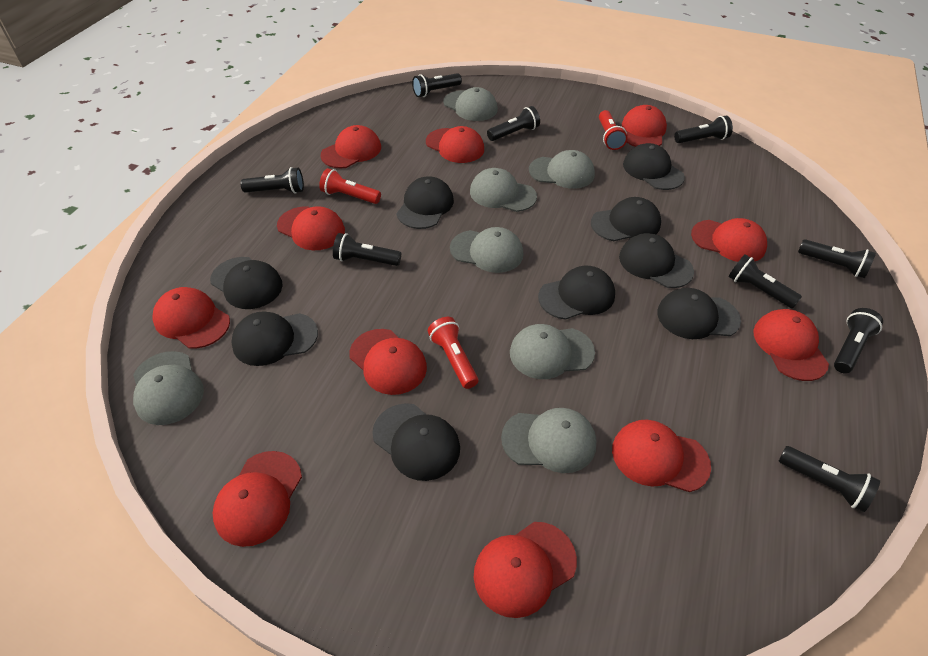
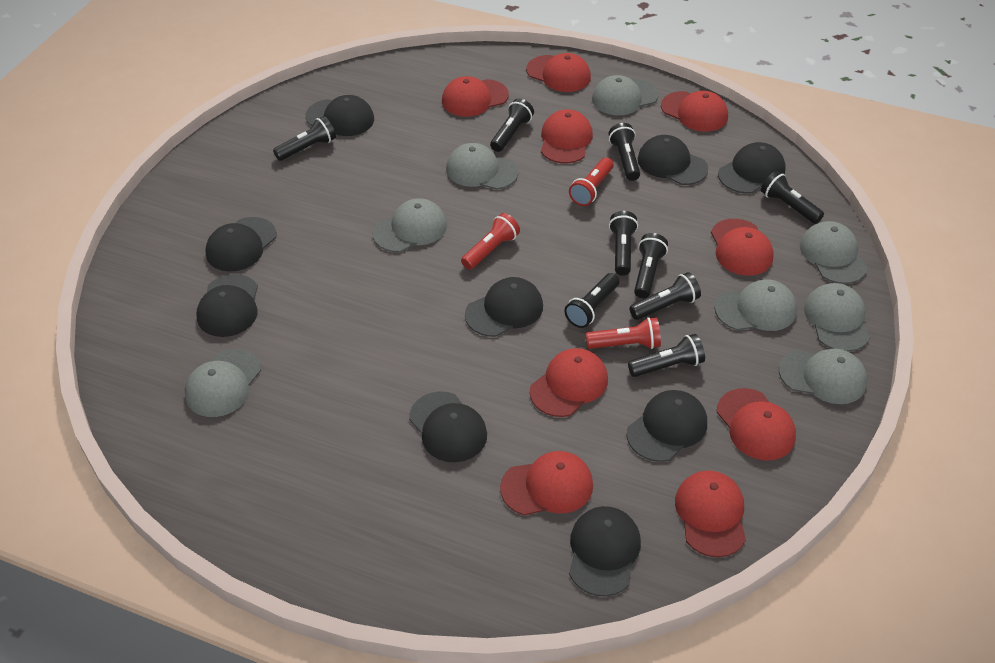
grey cap: [133,351,204,425] [443,87,498,121] [450,227,524,273] [470,168,537,212] [501,408,597,473] [510,324,595,379] [529,150,595,189] = 7 -> [185,349,261,417] [373,198,447,252] [446,143,519,190] [592,75,659,115] [714,279,797,331] [779,349,867,404] [800,221,868,284] [804,283,870,352] = 8
red cap: [153,287,230,349] [212,451,302,547] [277,206,345,250] [321,125,381,169] [350,329,427,395] [426,126,484,163] [474,522,577,618] [612,420,711,492] [622,105,667,147] [691,218,767,262] [754,309,829,381] = 11 -> [442,76,509,117] [500,451,593,516] [526,53,591,92] [530,348,608,417] [541,109,593,164] [661,91,728,132] [675,470,746,557] [711,219,774,276] [717,388,796,461] = 9

